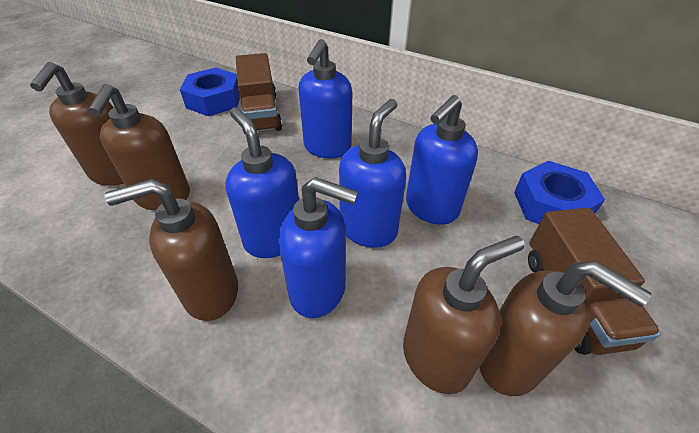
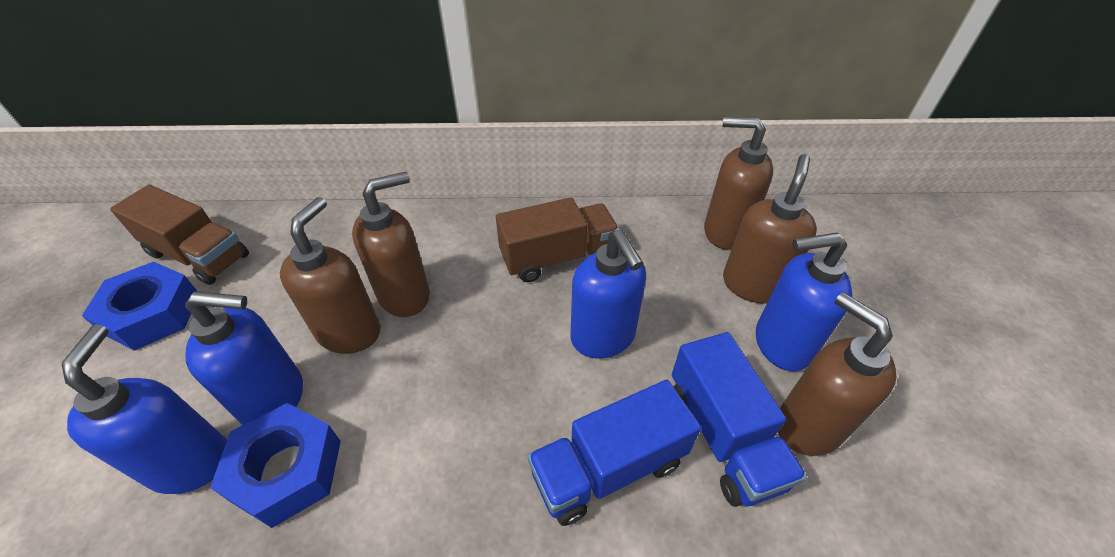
blue soap dispenser: [226,107,299,258] [279,177,358,318] [299,39,352,159] [339,99,406,248] [406,95,478,225] = 5 -> [62,325,227,494] [185,291,303,425] [571,230,646,359] [756,232,852,371] = 4
blue truck: none = 0 -> [527,380,701,526] [672,332,807,507] = 2

